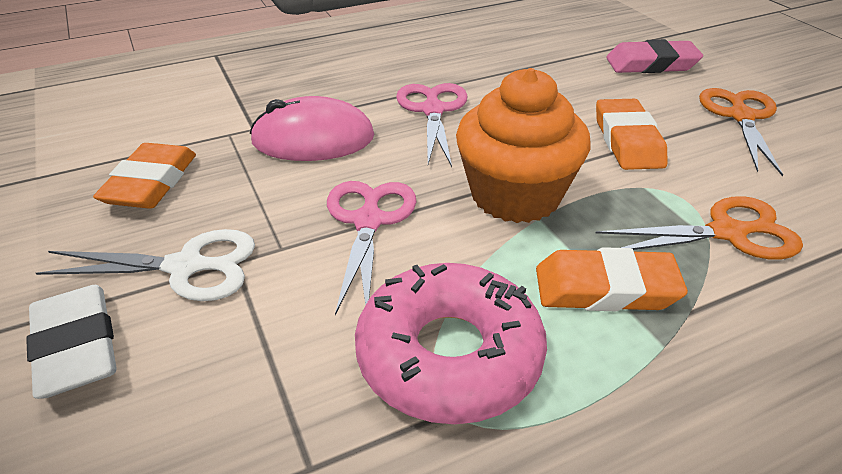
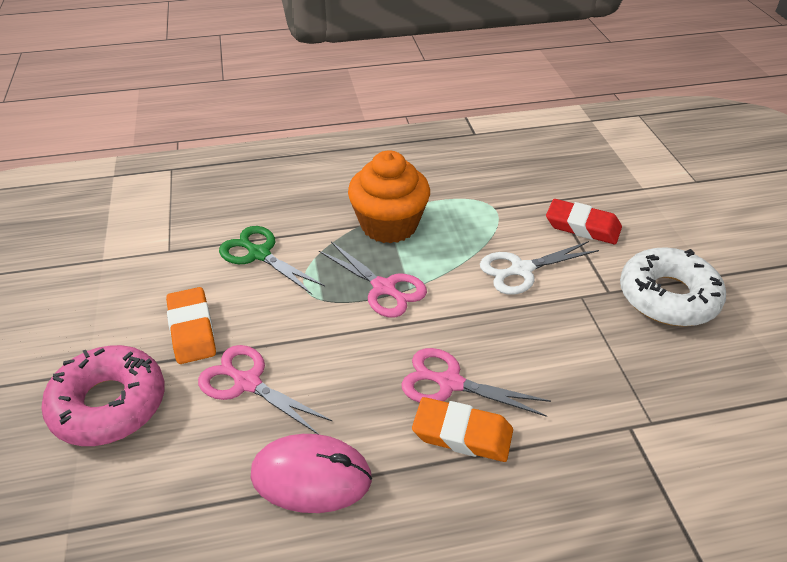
green scissors: none = 0 -> [219,226,325,294] = 1
orange eraser: [93,143,196,209] [536,247,688,311] [596,99,668,170] = 3 -> [166,287,216,364] [412,397,513,462] = 2
orange scissors: [596,196,803,260] [699,88,783,176] = 2 -> none = 0
pink eraser: [606,39,703,73] = 1 -> none = 0
pink scissors: [327,181,416,315] [396,83,468,167] = 2 -> [198,345,333,434] [319,242,427,317] [401,348,551,417] = 3
red eraser: none = 0 -> [546,199,622,244] = 1
white donut: none = 0 -> [620,247,726,326] = 1
white eraser: [26,285,117,399] = 1 -> none = 0

